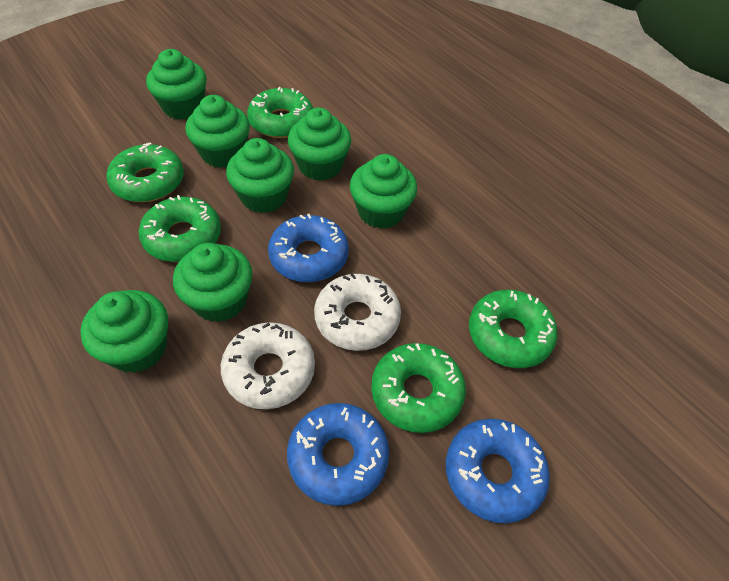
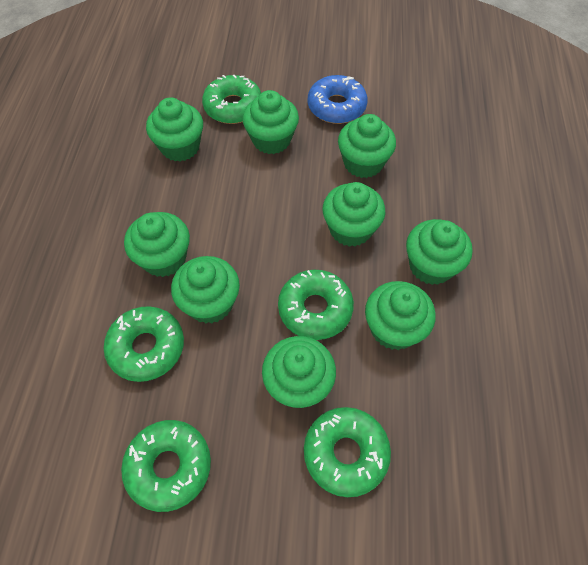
blue donut: [268,214,349,282] [287,403,389,506] [446,419,550,523] = 3 -> [308,75,368,124] = 1
green cupcake: [80,290,168,373] [146,49,207,120] [173,243,253,322] [185,95,250,168] [226,138,294,213] [288,108,351,181] [350,154,417,229] = 7 -> [124,212,190,277] [146,97,203,161] [171,256,240,324] [242,90,299,154] [262,336,336,408] [322,182,385,247] [338,114,396,178] [365,281,436,350] [406,219,473,285] = 9
white donut: [221,322,315,409] [314,273,401,351] = 2 -> none = 0

